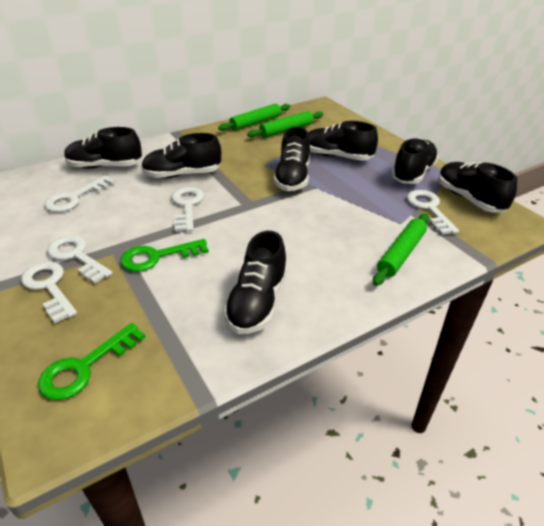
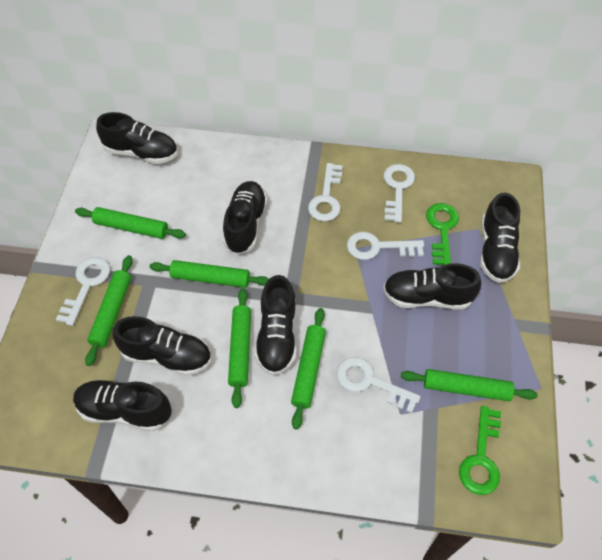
green rolling pin: [218,104,290,131] [247,111,323,138] [373,213,429,286] = 3 -> [75,207,186,239] [85,255,133,366] [150,260,269,288] [228,288,251,408] [291,308,326,430] [401,369,538,401] = 6

